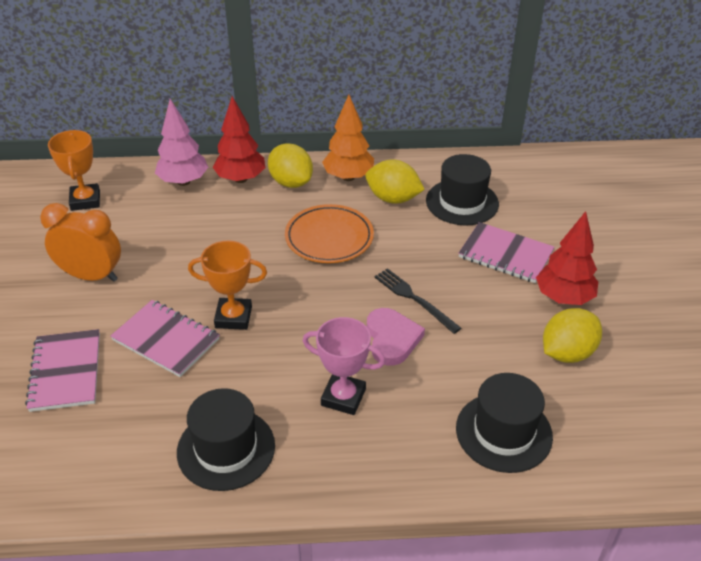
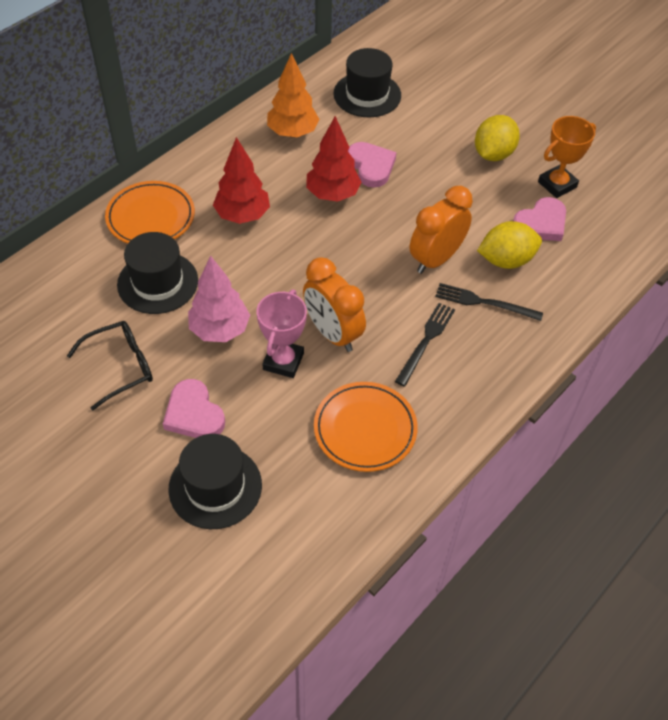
black fork: [374,268,461,334] = 1 -> [395,303,455,387] [435,283,543,321] = 2
black glasses: none = 0 -> [67,321,153,410] = 1
orange clock: [40,203,121,282] = 1 -> [303,257,366,352] [410,186,473,274] = 2
orange plate: [285,204,374,263] = 1 -> [105,181,195,243] [314,382,418,472] = 2
orange trophy: [48,130,100,211] [188,241,267,330] = 2 -> [538,116,596,198] = 1
pink heart: [367,308,425,366] = 1 -> [163,379,225,438] [348,142,396,188] [513,197,566,241] = 3
pink notebook: [25,329,100,412] [110,300,220,377] [459,222,554,283] = 3 -> none = 0
yellow lemon: [268,144,313,188] [365,159,425,204] [543,308,602,363] = 3 -> [475,115,520,161] [477,221,542,269] = 2

